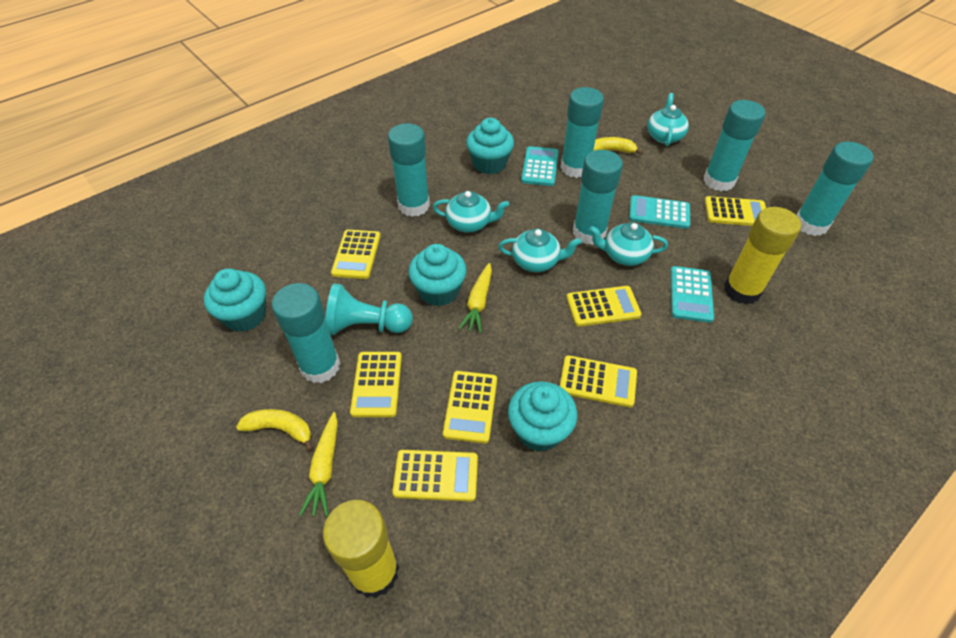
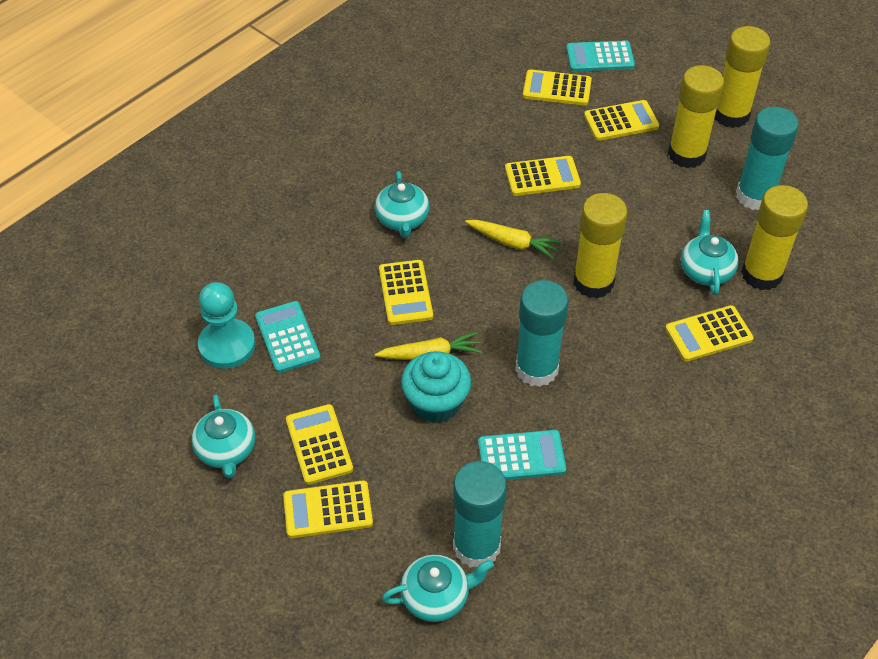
turquoise cupcake: [204,268,266,332] [408,244,467,306] [466,118,514,174] [508,381,577,452] = 4 -> [401,351,471,423] = 1
turquoise glue stick: [272,283,340,383] [388,123,430,217] [560,87,604,178] [573,150,623,245] [703,100,765,191] [797,141,873,236] = 6 -> [453,461,507,568] [515,280,568,387] [736,107,799,210] = 3
yellow banana: [236,409,313,451] [593,137,643,155] = 2 -> none = 0
yellow glue stick: [323,500,399,598] [724,207,801,305] = 2 -> [573,193,628,298] [668,65,724,168] [715,26,771,128] [741,185,808,290] = 4

